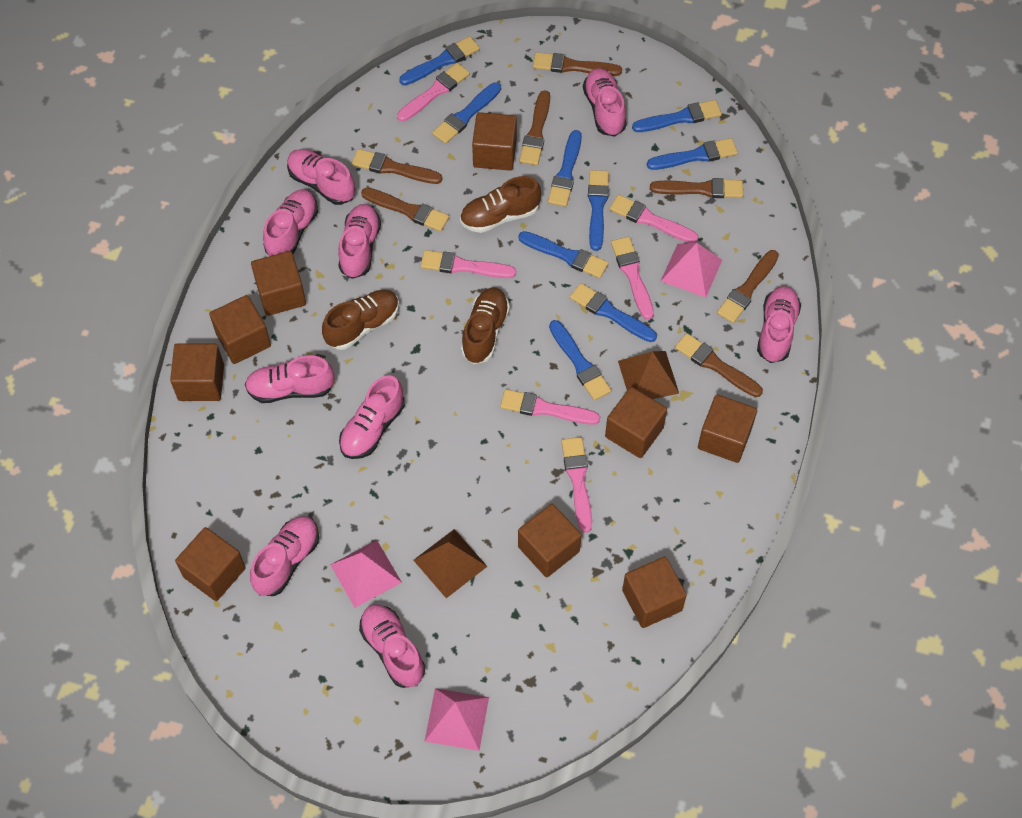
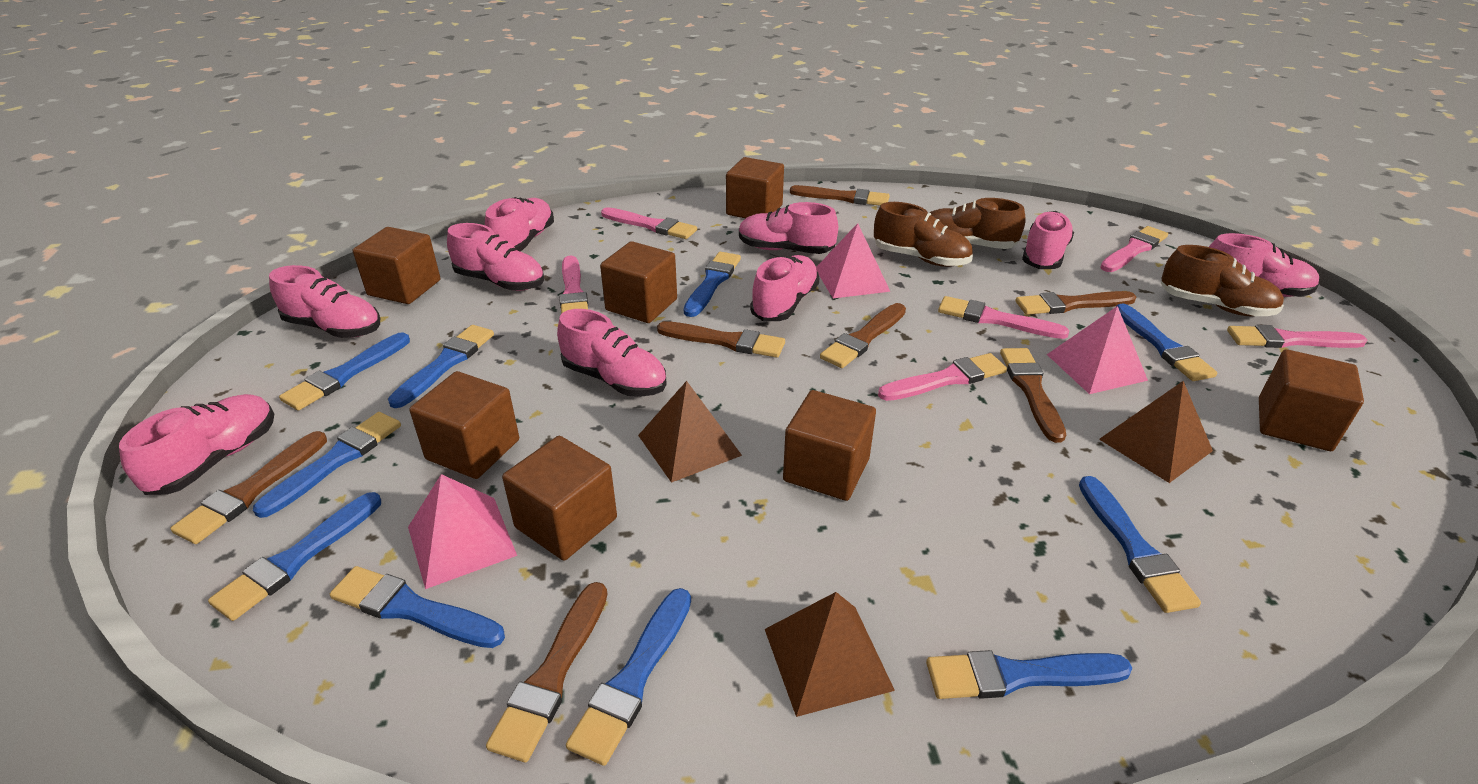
blue brush: [399,36,480,85] [432,82,501,144] [518,231,609,278] [548,130,582,207] [549,320,612,401] [570,283,657,342] [588,170,609,251] [632,100,722,132] [647,138,738,170] = 9 -> [208,492,381,621] [253,412,401,518] [279,333,410,410] [330,566,505,648] [388,325,494,408] [566,588,691,766] [684,252,741,317] [926,650,1132,699] [1079,476,1201,613] [1116,303,1217,381] = 10
brown cube: [170,344,224,401] [175,527,246,601] [209,295,271,364] [251,251,306,316] [472,112,517,171] [518,503,582,578] [605,387,667,458] [622,557,687,628] [698,395,757,463] = 9 -> [353,227,440,304] [409,371,519,479] [502,436,617,561] [600,241,677,323] [726,157,784,218] [783,390,876,501] [1259,349,1364,451] = 7
brown pyramid: [413,529,488,598] [618,351,679,399] = 2 -> [638,381,742,483] [765,592,895,717] [1099,381,1213,483] = 3

